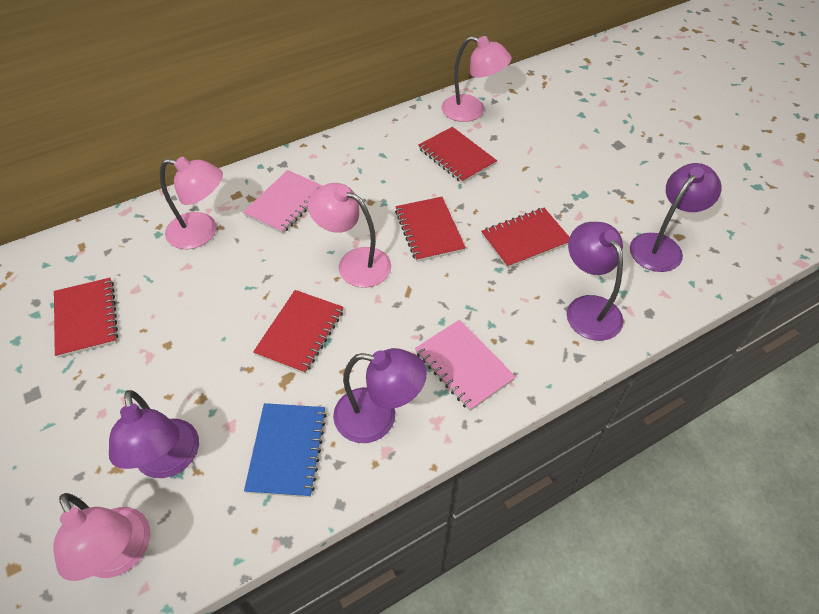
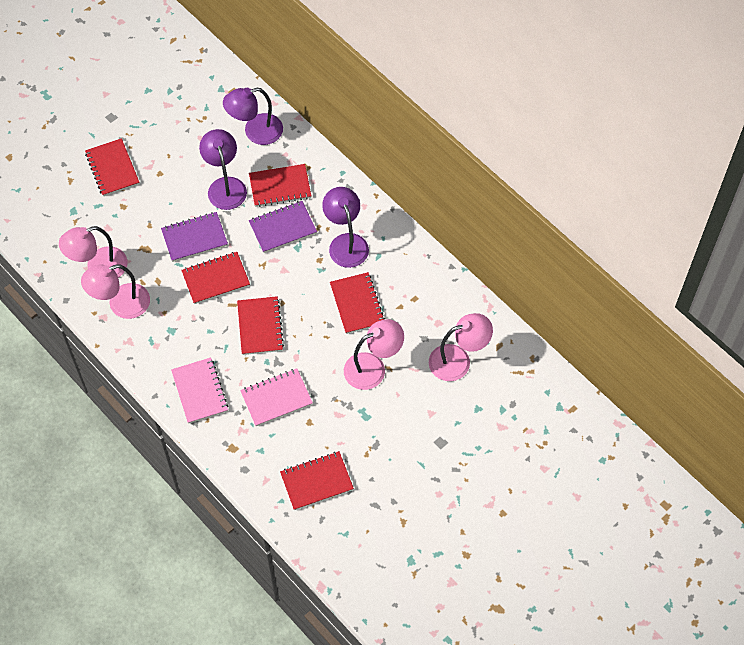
blue notebook: [244,403,327,497] = 1 -> none = 0
purple lamp: [109,390,199,478] [333,348,427,443] [567,222,623,341] [630,163,722,272] = 4 -> [199,129,247,210] [223,88,283,145] [322,187,369,268] = 3
purple notebook: none = 0 -> [161,212,228,262] [249,201,317,253] = 2
red notebook: [54,278,118,358] [253,290,344,374] [395,197,466,262] [419,127,497,183] [481,208,570,268] = 5 -> [85,138,139,196] [181,252,250,304] [237,296,284,355] [249,164,311,207] [280,451,354,510] [330,272,385,334] = 6

